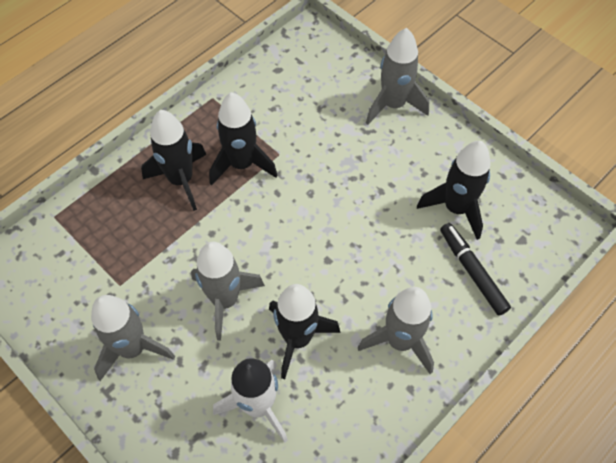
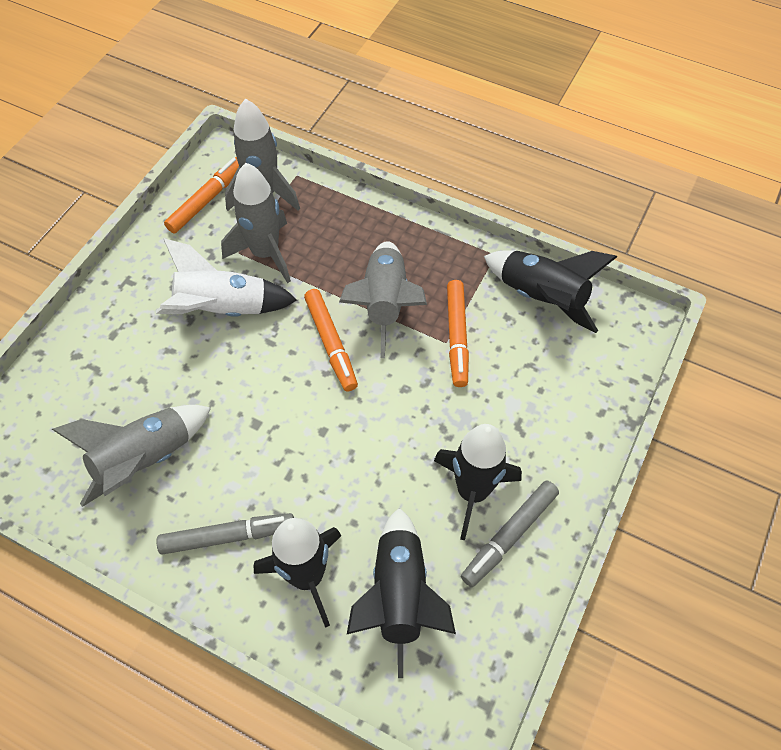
black marker: [440,223,511,315] = 1 -> none = 0
grey marker: none = 0 -> [157,513,294,555] [461,480,559,587] = 2
orange marker: none = 0 -> [164,157,239,233] [304,289,358,391] [447,280,469,387] = 3

